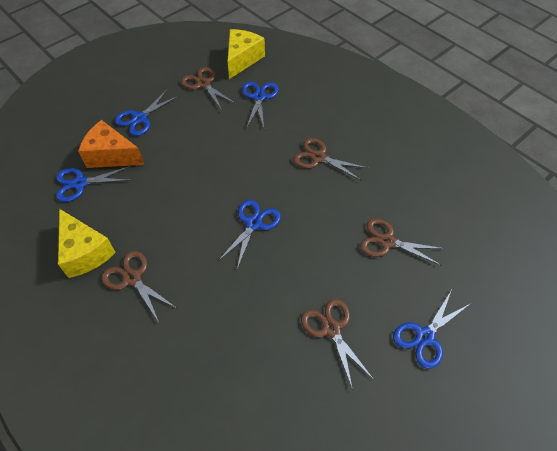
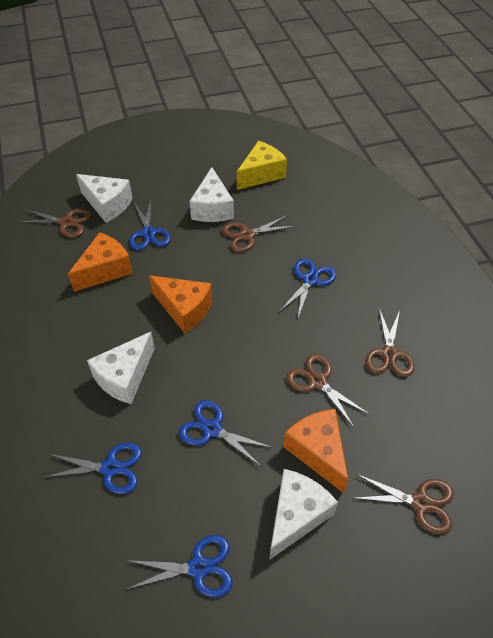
orange cheese: [78,120,144,168] = 1 -> [68,232,133,292] [149,276,213,333] [283,409,348,493] = 3
white cheese: none = 0 -> [76,174,133,223] [87,332,155,404] [189,167,234,222] [269,469,338,560] = 4
yellow cheese: [58,209,116,278] [228,29,265,79] = 2 -> [237,141,287,190] = 1

